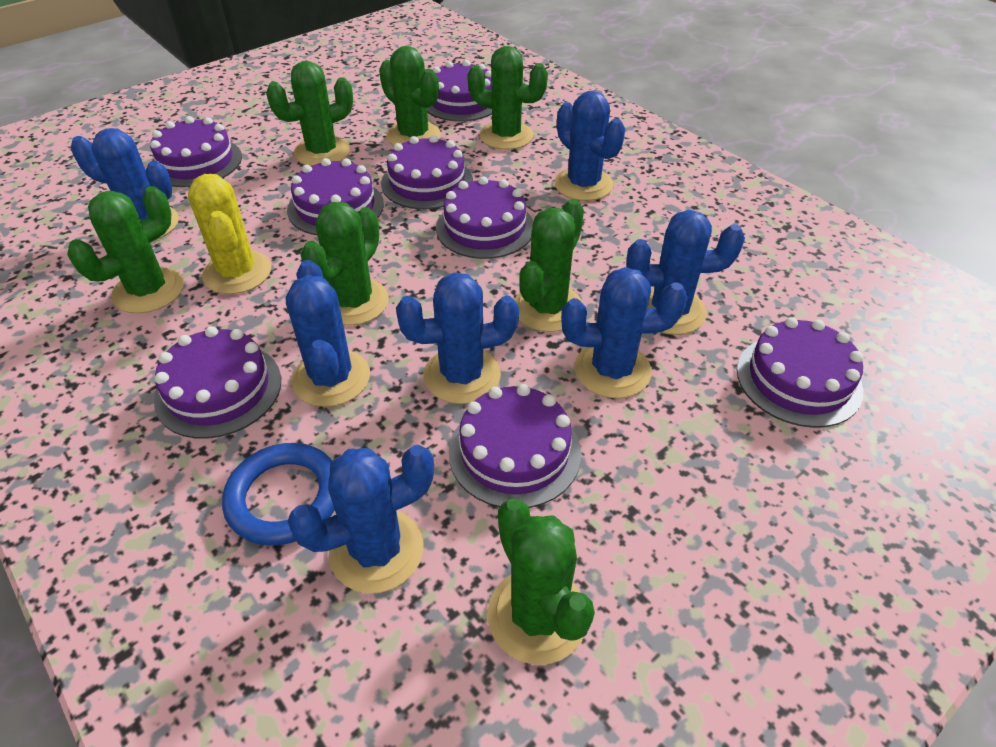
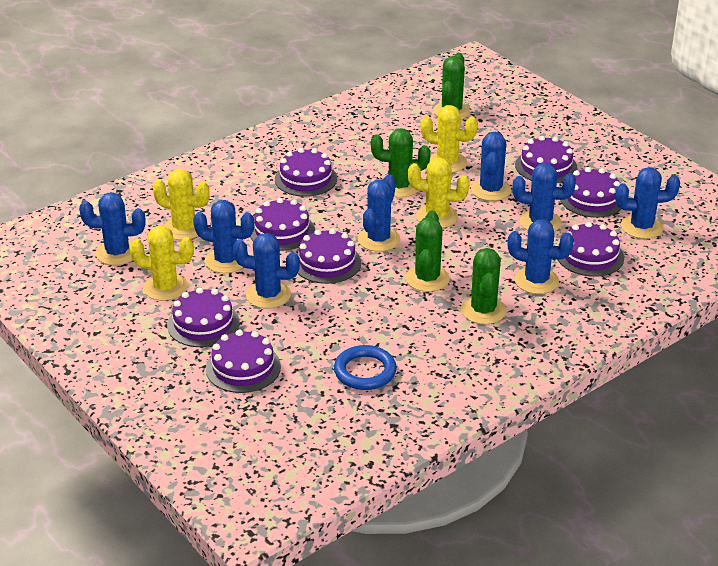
blue cactus: [71,128,179,241] [286,260,370,407] [288,445,434,593] [396,273,519,404] [555,91,625,201] [561,267,688,399] [626,210,745,335] = 7 -> [79,192,146,265] [193,200,254,273] [233,233,300,309] [358,174,400,252] [471,132,512,201] [507,220,574,294] [512,163,576,232] [615,167,680,239] = 8
green cactus: [67,186,184,313] [266,61,353,166] [300,202,389,326] [379,46,441,146] [467,46,548,150] [487,498,595,665] [514,199,584,332] = 7 -> [371,128,431,198] [405,211,450,292] [433,53,471,120] [461,248,507,324] = 4
yellow cactus: [188,174,271,294] = 1 -> [130,226,194,301] [153,169,210,240] [408,158,470,228] [421,105,478,173] = 4

